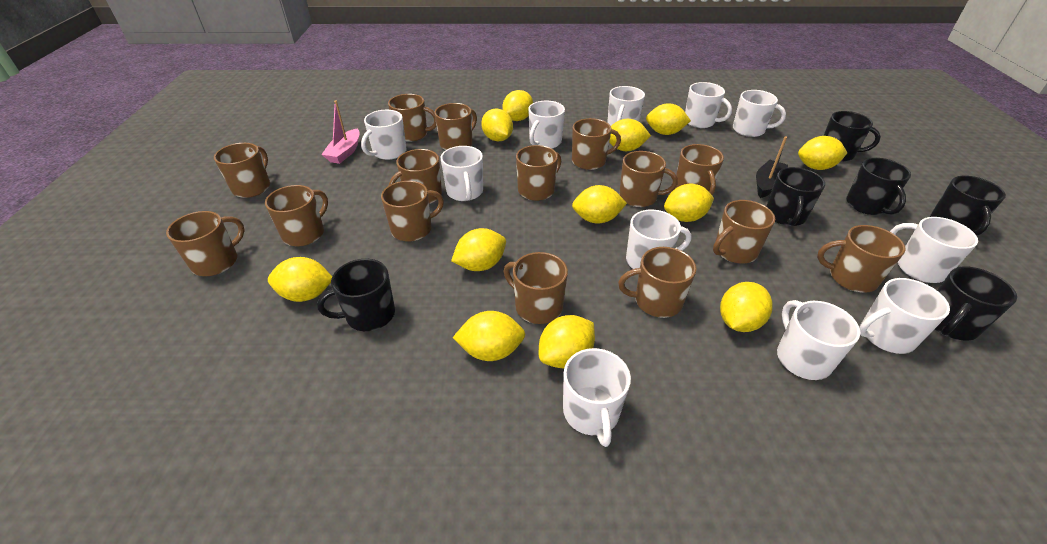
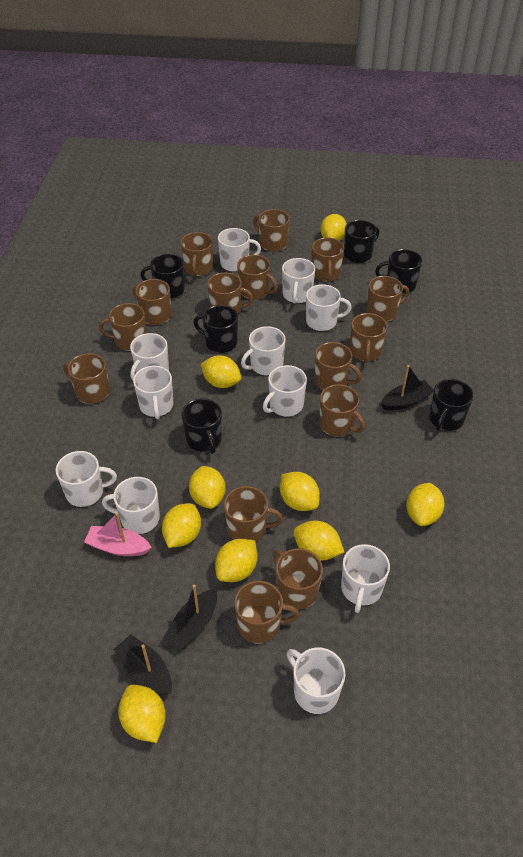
black boat: [756,136,788,198] = 1 -> [114,634,172,694] [163,585,218,650] [381,365,434,411] = 3
yellow lemon: [268,257,332,302] [451,228,506,271] [453,311,525,361] [481,109,513,141] [502,90,533,121] [539,315,595,368] [572,185,627,224] [609,119,651,151] [646,103,691,135] [664,183,714,222] [720,282,773,332] [798,136,847,170] = 12 -> [118,685,166,743] [162,503,201,548] [189,466,225,509] [200,356,241,388] [215,539,257,582] [280,472,320,511] [293,521,344,560] [320,214,347,241] [406,483,445,526] = 9

